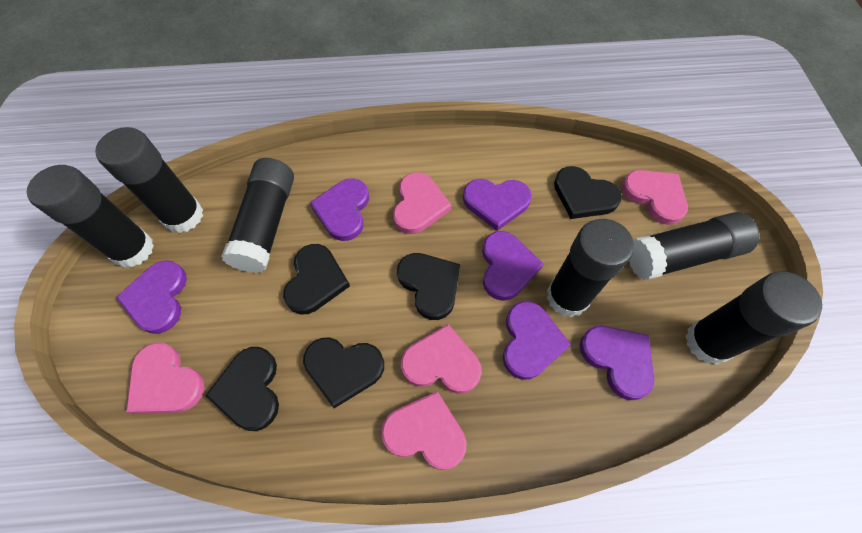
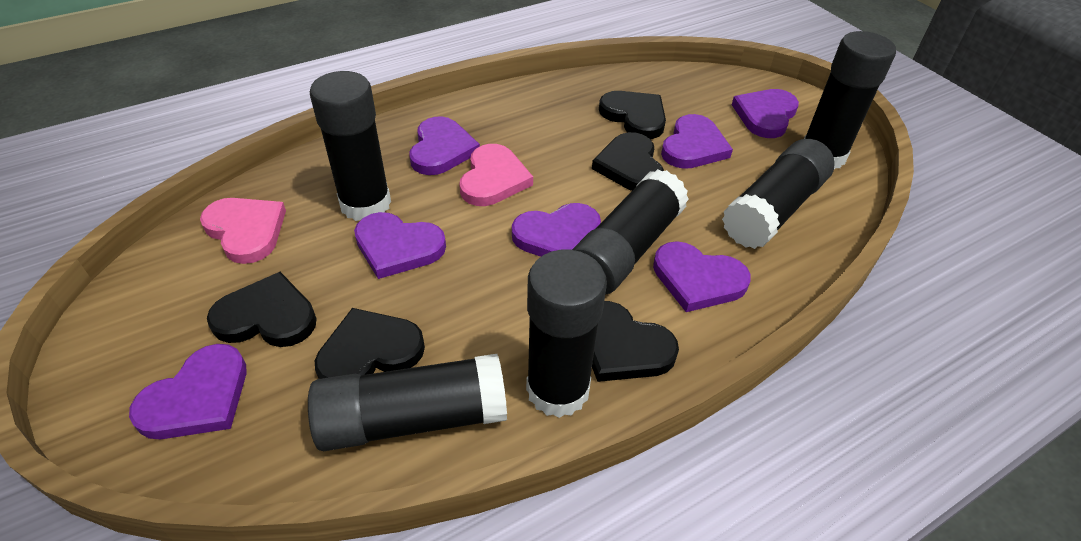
pink heart: [126,342,205,414] [381,391,467,470] [393,172,452,234] [401,324,482,394] [622,170,688,225] = 5 -> [200,198,286,264] [460,144,533,206] = 2
purple heart: [116,260,187,334] [310,178,369,241] [463,179,532,231] [482,231,543,301] [503,301,571,380] [580,326,654,400] = 6 -> [129,344,247,439] [354,212,446,279] [409,116,480,175] [512,203,601,257] [653,241,751,312] [661,114,733,169] [732,89,799,138] = 7

